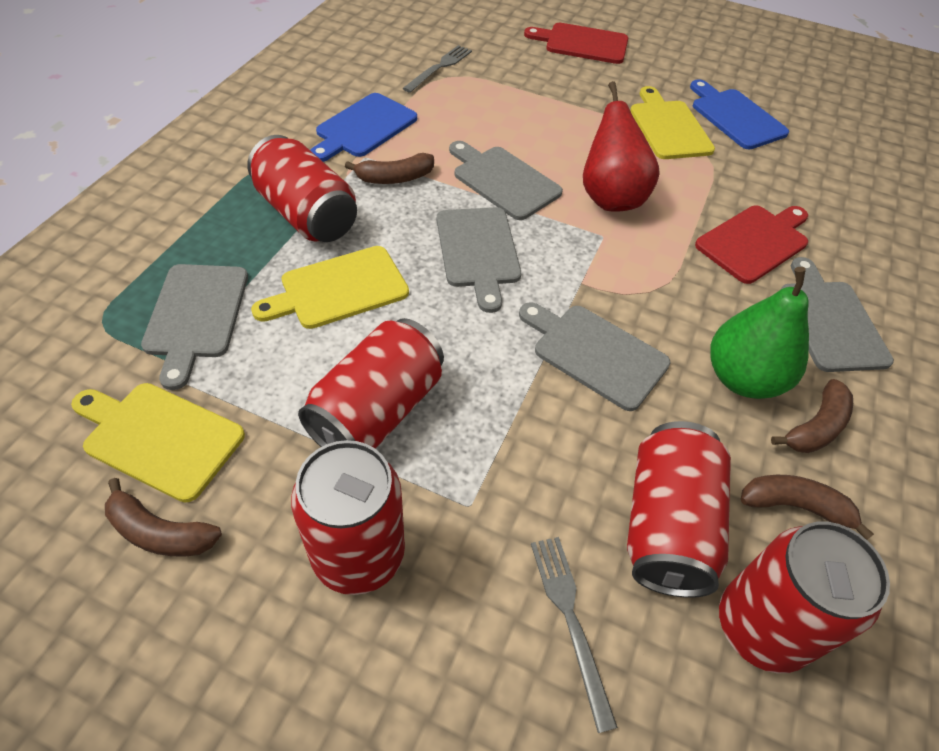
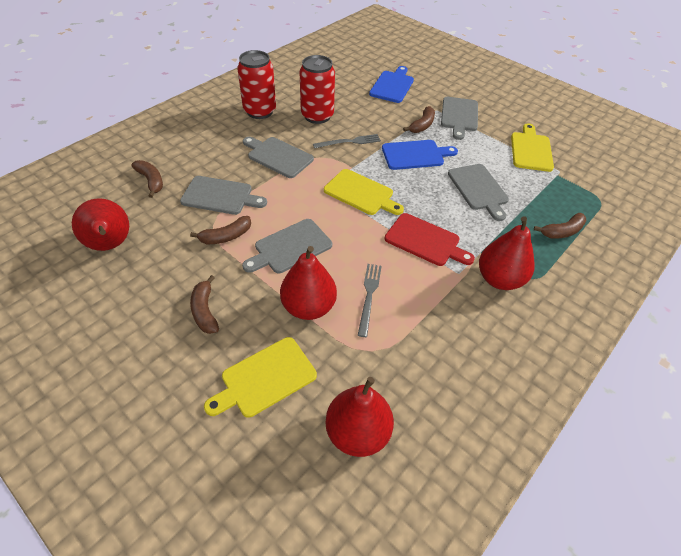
brown banana: [105,478,222,557] [345,153,434,184] [741,475,874,540] [771,379,853,453] = 4 -> [131,160,163,198] [190,216,251,244] [190,275,219,334] [403,106,435,133] [534,213,587,239] = 5
green pear: [710,267,809,399] = 1 -> none = 0
red can: [247,135,357,242] [291,440,405,595] [298,318,444,449] [627,421,731,598] [719,522,890,673] = 5 -> [237,50,276,119] [300,55,335,124] = 2
red cutting board: [524,23,628,64] [695,206,808,284] = 2 -> [384,213,475,266] = 1
red pear: [583,81,660,212] = 1 -> [72,198,129,251] [280,246,337,320] [325,377,394,457] [479,216,535,290] = 4

